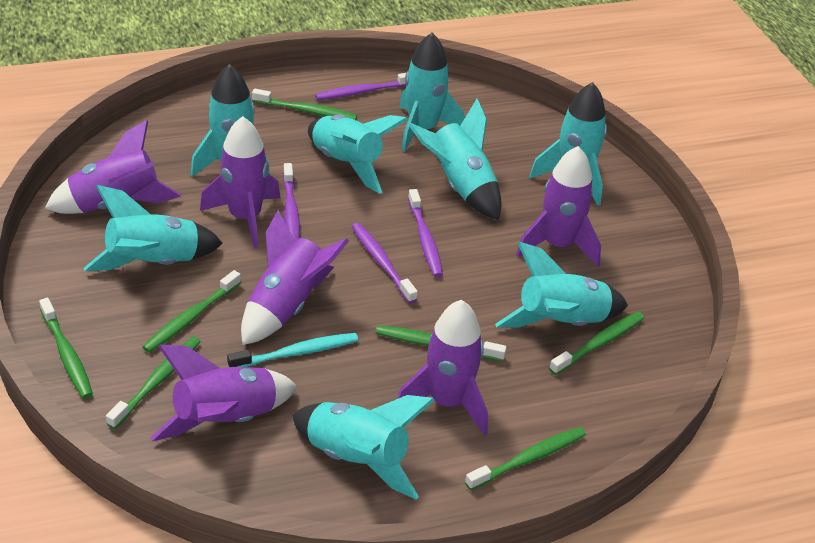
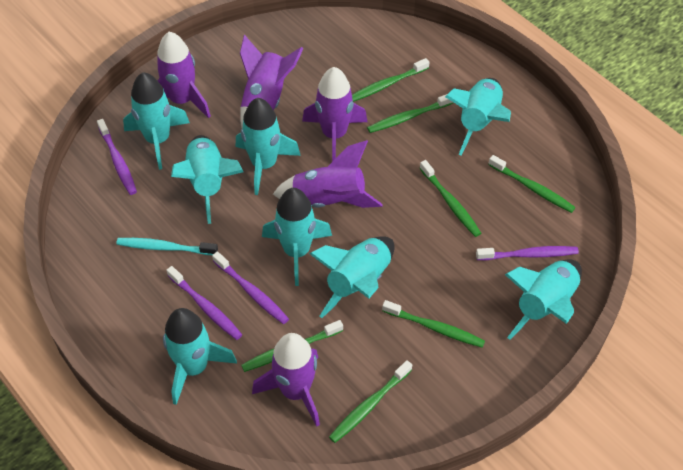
purple rocket: [45,120,181,214] [150,344,297,441] [200,116,280,249] [241,210,349,345] [397,300,488,436] [516,146,601,267] = 6 -> [157,32,211,118] [240,35,304,130] [252,333,320,427] [273,140,383,208] [302,67,367,162] = 5

